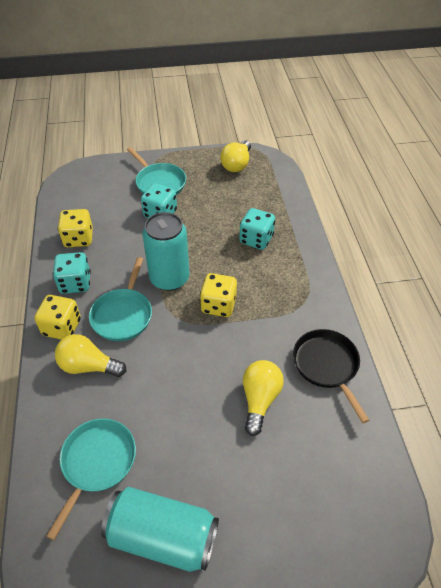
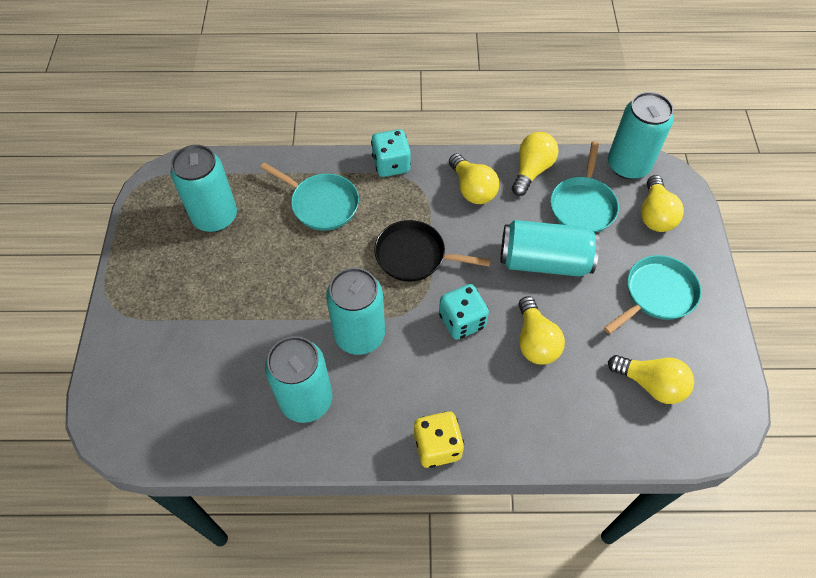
turquoise can: [101,487,219,572] [142,212,190,291] = 2 -> [170,145,237,232] [265,336,333,423] [326,268,385,355] [501,220,600,277] [608,92,674,179] = 5
turquoise dice: [53,252,91,294] [141,183,177,218] [239,208,275,250] = 3 -> [371,129,411,177] [439,284,489,340] = 2
yellow dice: [34,295,81,340] [58,209,93,247] [200,273,237,317] = 3 -> [414,411,464,468] = 1
yellow light bulb: [55,334,126,377] [220,140,251,172] [243,360,284,436] = 3 -> [449,153,499,204] [512,132,559,196] [519,296,565,365] [608,355,694,404] [641,175,684,232] = 5

